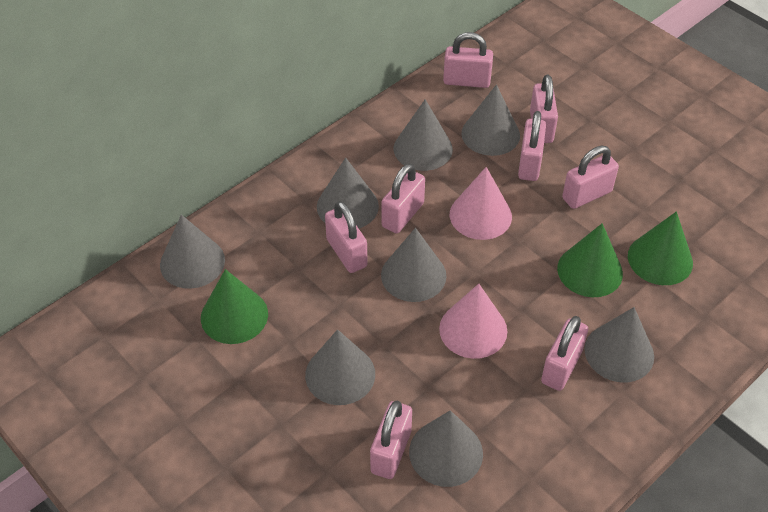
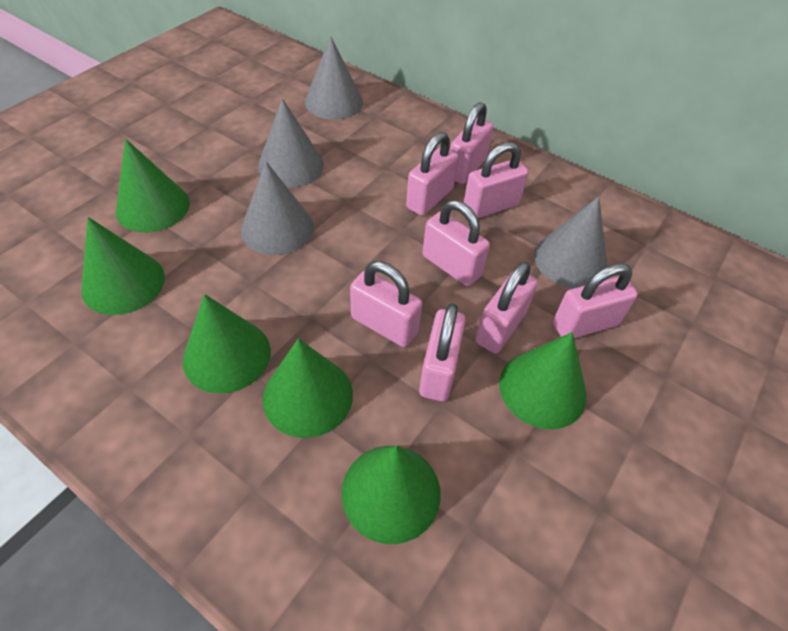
green cone: [201,269,268,344] [557,223,623,297] [628,211,693,285] = 3 -> [81,217,165,315] [116,139,190,232] [183,294,271,394] [262,339,353,438] [341,446,441,544] [499,332,587,429] = 6
grey cone: [160,215,225,289] [305,329,375,405] [317,157,379,228] [381,228,446,302] [394,99,453,171] [409,410,483,487] [461,85,520,156] [584,307,654,382] = 8 -> [241,162,314,255] [258,98,324,187] [305,36,363,119] [534,196,608,288] = 4
pink cone: [439,284,507,359] [450,167,512,240] = 2 -> none = 0

